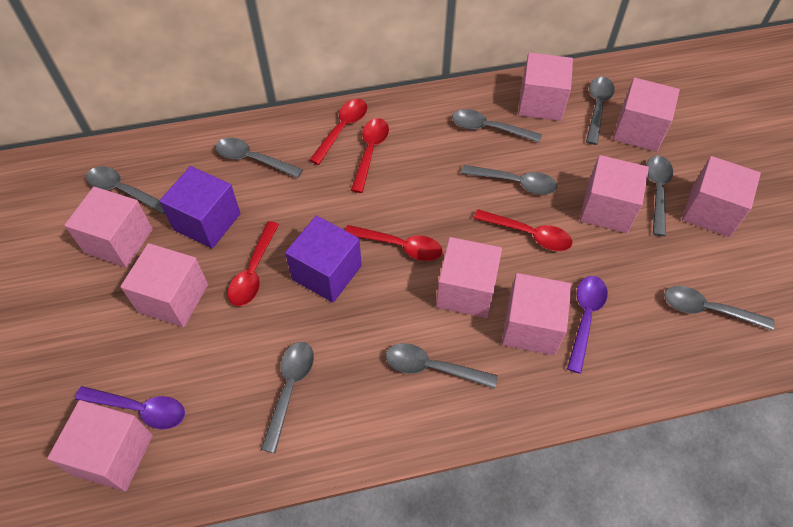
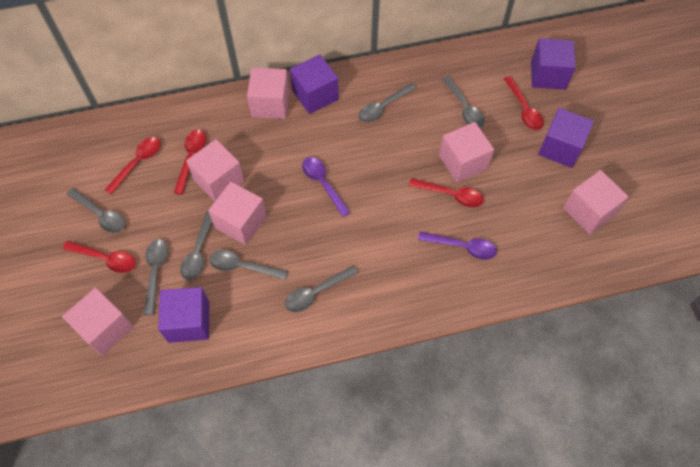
grey spoon: [86,166,165,214] [215,138,303,178] [261,342,314,453] [386,343,498,388] [452,109,542,142] [461,165,557,195] [586,77,615,145] [646,156,673,236] [664,286,774,331] = 9 -> [66,188,125,233] [144,239,168,315] [180,211,212,280] [209,250,288,280] [285,266,358,312] [359,83,417,122] [442,76,485,128] = 7
pink cube: [47,400,153,491] [64,187,153,268] [120,243,208,327] [436,237,502,318] [502,273,572,355] [518,52,573,121] [580,155,649,233] [613,78,680,152] [682,156,761,237] = 9 -> [62,288,133,356] [186,139,244,202] [208,182,267,245] [247,68,289,119] [439,122,494,183] [563,170,629,234] = 6
purple cube: [159,166,241,248] [285,216,362,303] = 2 -> [158,287,209,343] [290,55,339,114] [531,38,576,90] [538,108,594,168] = 4

